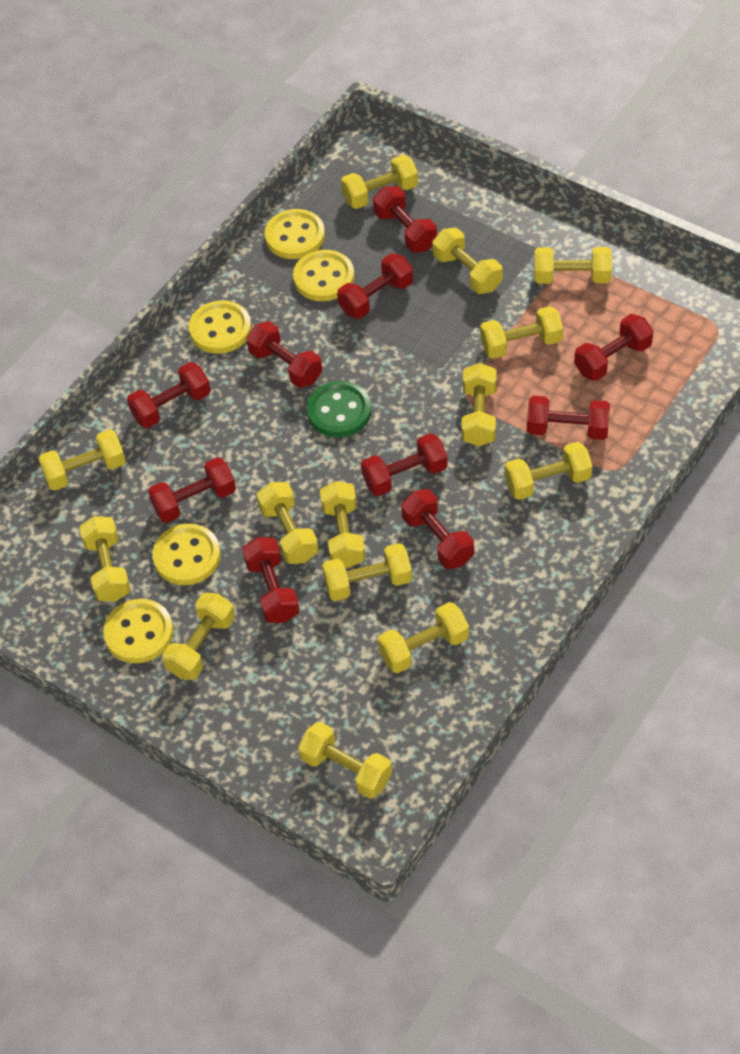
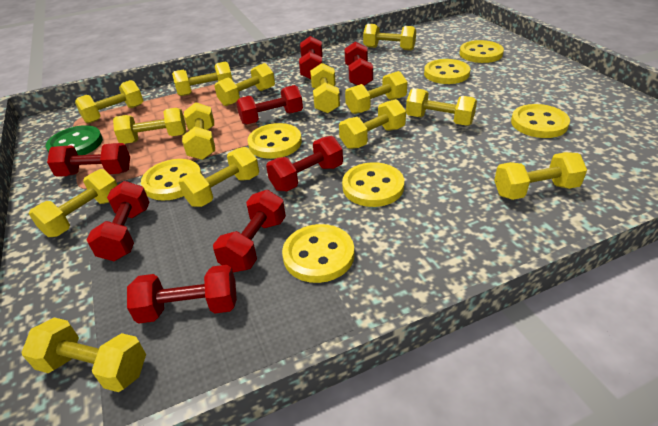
red dumbbell: [127,362,211,428] [148,457,236,523] [242,537,300,623] [246,321,322,388] [337,253,413,319] [361,433,448,496] [373,186,437,252] [401,489,474,569] [527,396,610,440] [574,314,653,381] = 10 -> [47,143,130,177] [86,181,149,261] [127,265,237,324] [213,190,286,272] [236,85,303,125] [266,136,343,191] [299,36,323,79] [344,41,373,86] = 8
yellow button: [103,599,173,663] [152,524,221,585] [189,300,251,354] [265,209,325,259] [293,250,355,301] = 5 -> [141,159,202,201] [247,123,302,159] [282,224,354,283] [342,162,404,207] [424,59,470,84] [459,40,504,63] [511,104,570,138] = 7

